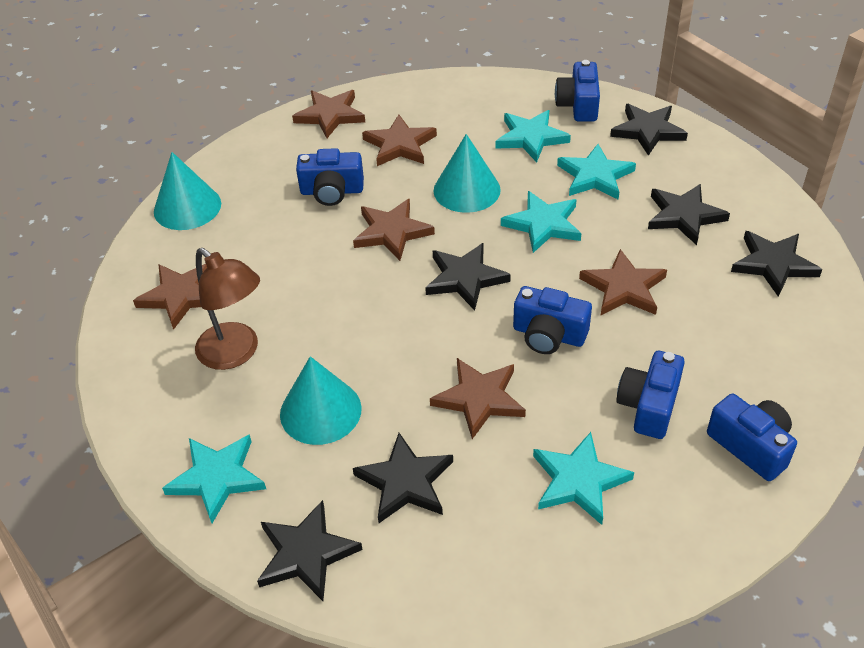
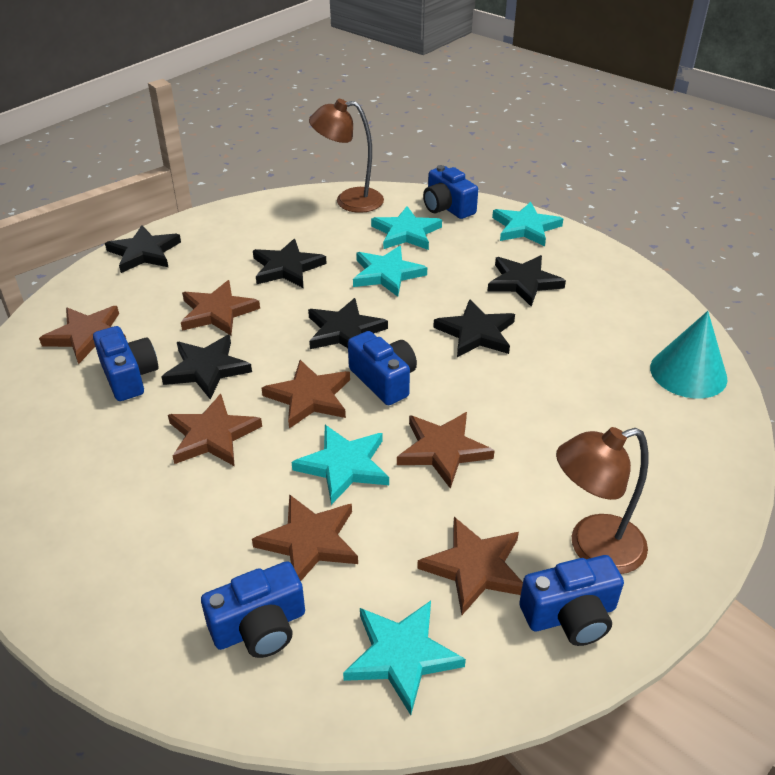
brown lamp: [195,248,260,370] = 1 -> [309,99,384,213] [556,427,648,574] = 2
brown star: [133,264,207,330] [292,90,365,138] [353,199,435,261] [362,115,437,166] [430,358,526,439] [579,249,667,315] = 6 -> [39,306,126,365] [168,394,262,466] [181,280,260,335] [252,494,358,581] [262,360,350,429] [397,412,495,488] [417,517,523,615] = 7
turquoise cone: [154,152,221,230] [280,356,362,445] [434,134,501,213] = 3 -> [650,311,728,398] = 1

